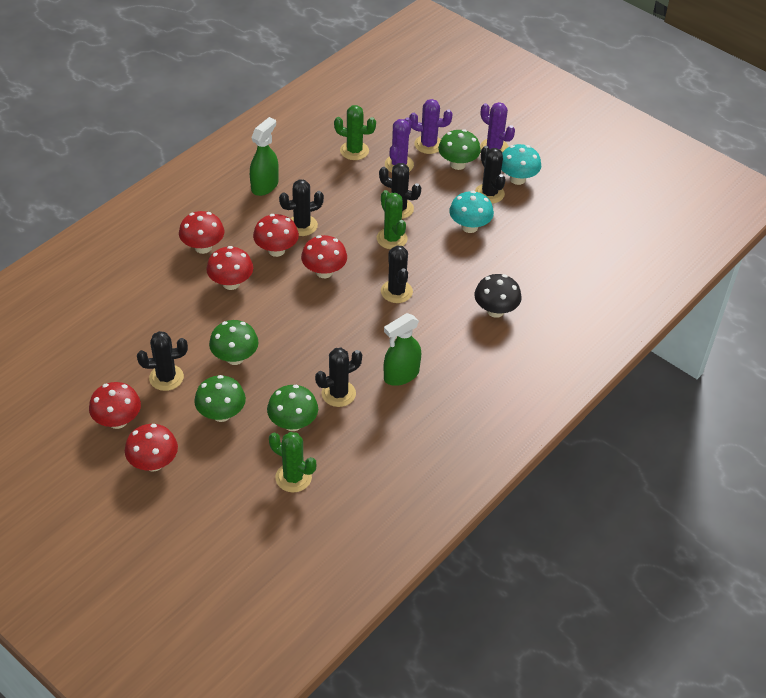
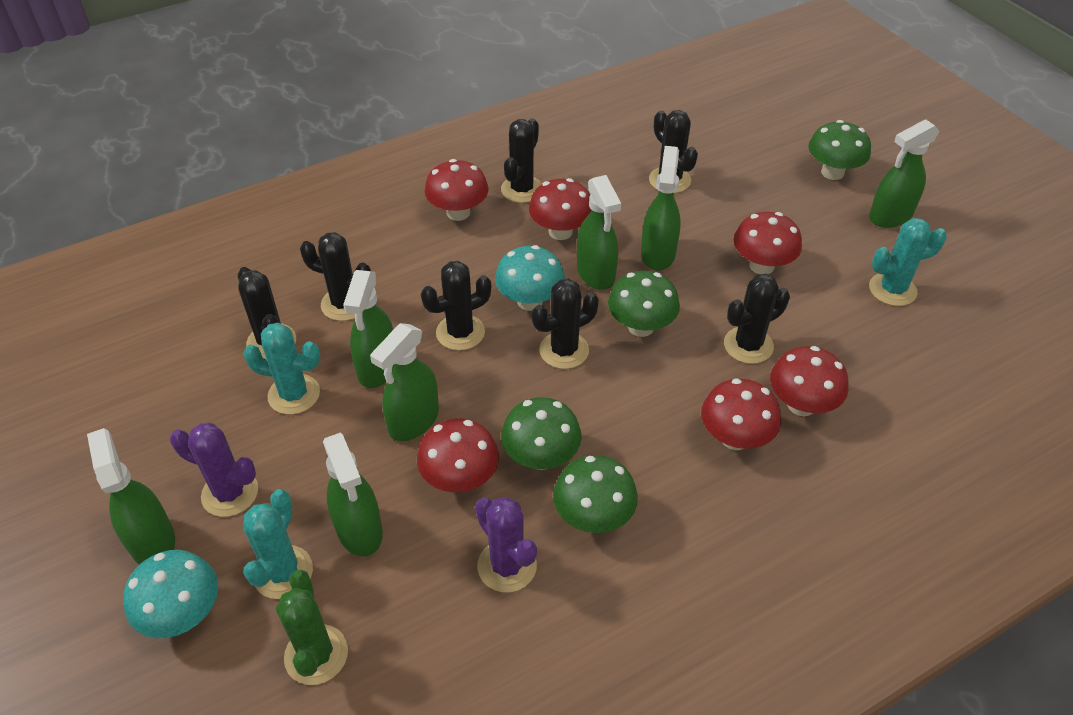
black cactus: [137,331,188,391] [279,179,324,236] [315,348,362,407] [379,163,421,219] [381,245,413,303] [475,146,506,204] = 6 -> [238,267,296,359] [300,232,371,321] [421,261,491,351] [501,118,542,203] [532,279,599,369] [649,110,698,193] [724,274,790,364] = 7
black mushroom: [474,274,522,318] = 1 -> none = 0
green cactus: [269,432,316,493] [334,105,376,160] [377,190,408,249] = 3 -> [276,570,348,685] = 1
green spray bottle: [250,117,279,196] [384,313,421,386] = 2 -> [87,428,175,565] [323,432,383,556] [343,270,394,388] [370,323,439,441] [577,175,621,290] [641,146,681,271] [869,120,940,228] = 7
purple cactus: [385,117,414,173] [409,99,453,154] [480,102,515,153] = 3 -> [170,423,258,517] [475,497,537,592] = 2
turquoise cactus: none = 0 -> [243,323,320,414] [243,489,313,599] [869,218,947,306] = 3

